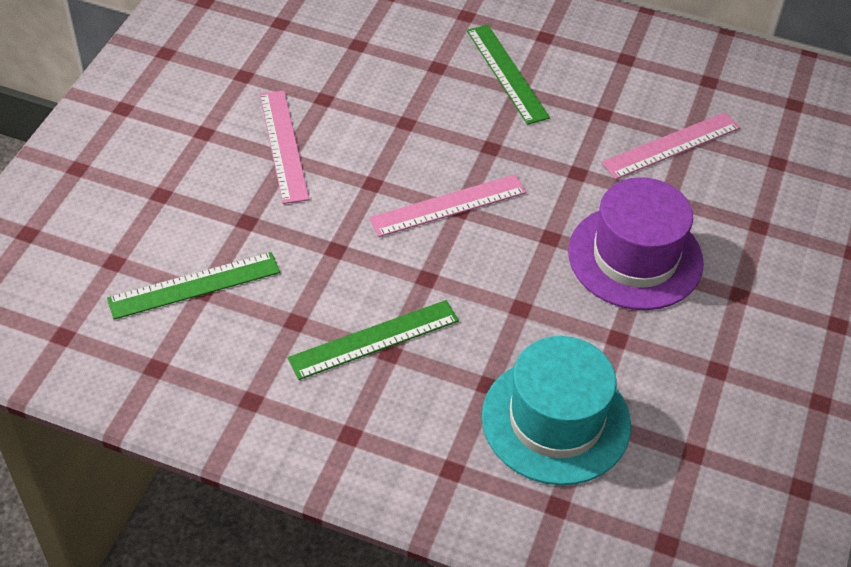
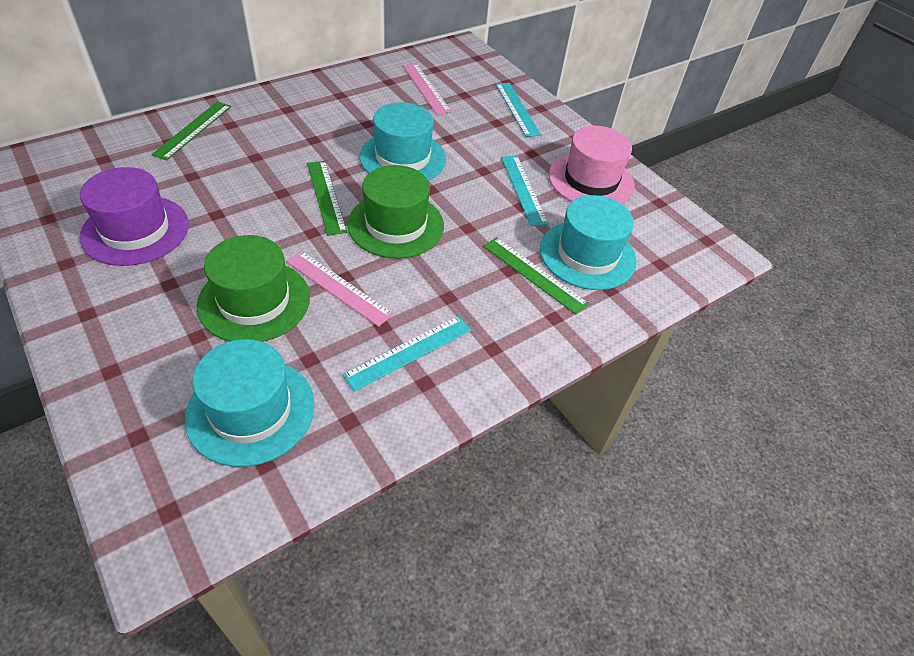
green hat: none = 0 -> [197,235,310,342] [347,165,444,259] = 2
pink hat: none = 0 -> [549,126,635,204] = 1
pink ruler: [260,91,309,204] [369,174,526,237] [601,112,740,179] = 3 -> [286,250,394,327] [403,63,451,114] = 2
turquoise hat: [482,336,631,485] = 1 -> [185,339,315,467] [359,102,446,181] [540,195,636,290] = 3
turquoise ruler: none = 0 -> [342,316,471,392] [496,83,541,137] [501,156,549,226] = 3

